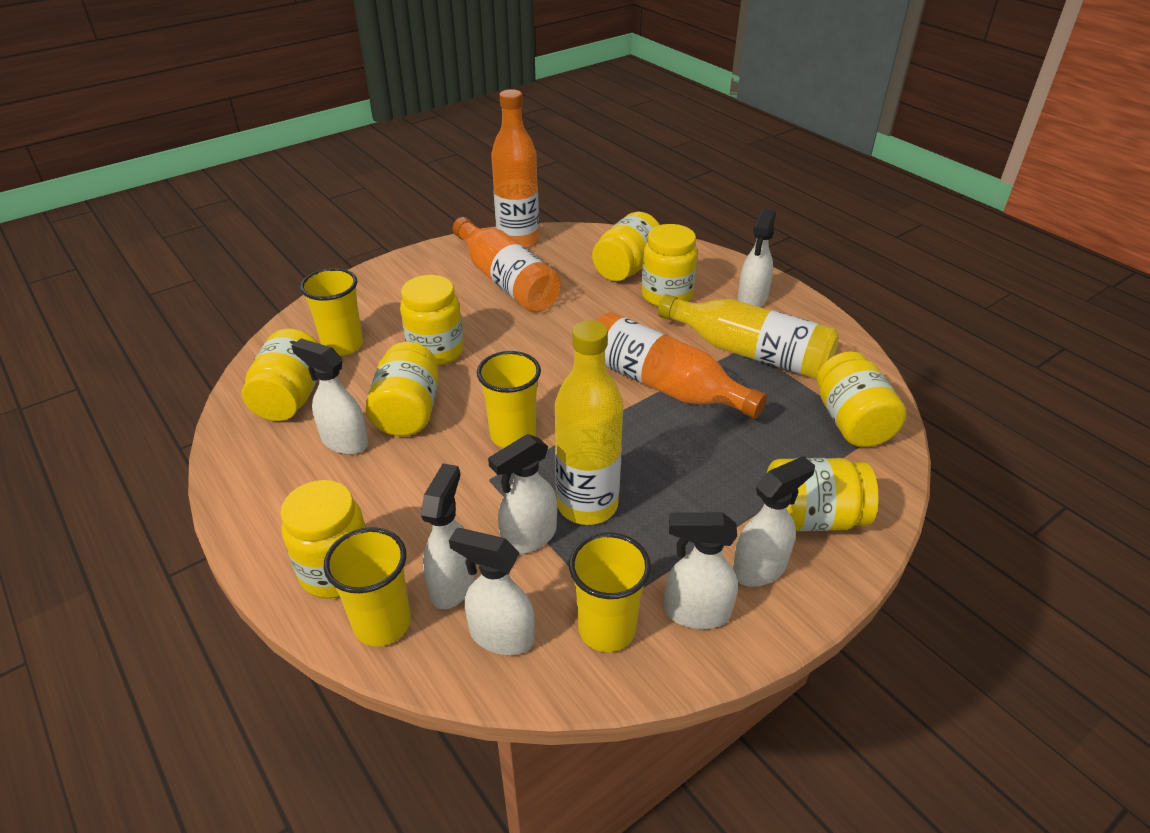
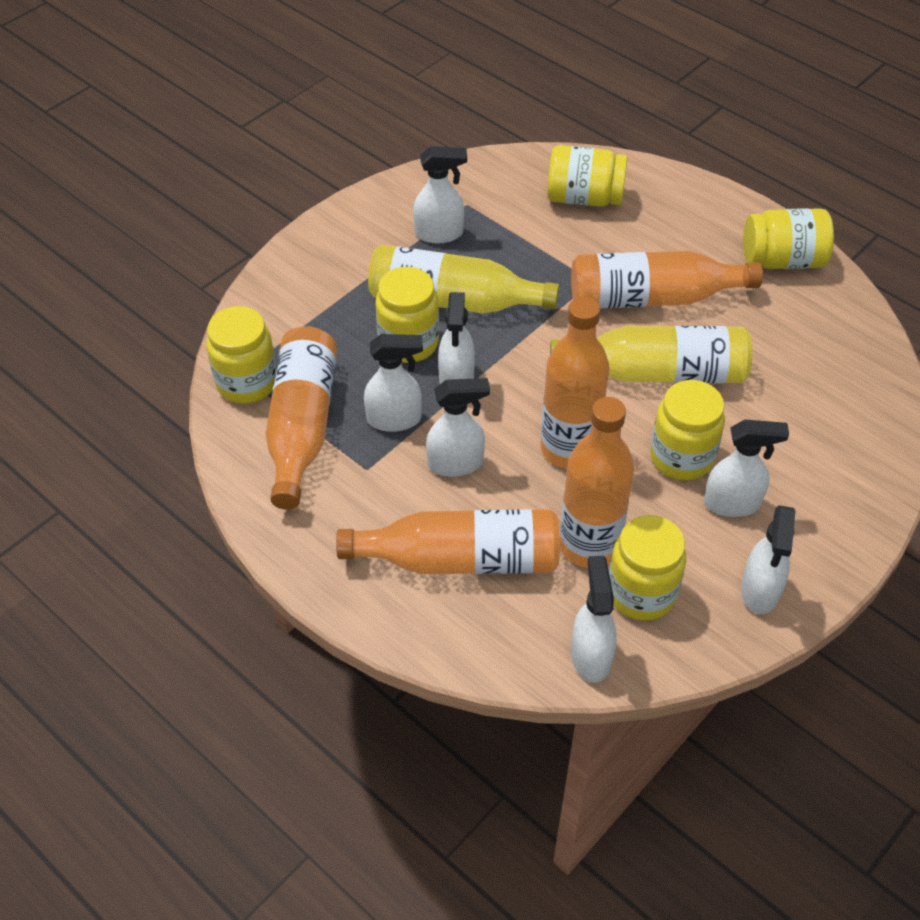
orange bottle: [453,217,561,313] [491,89,539,248] [596,312,767,419] = 3 -> [265,326,337,510] [336,509,560,574] [541,297,609,469] [559,397,634,568] [571,251,763,309] = 5
yellow cup: [300,268,363,356] [324,527,411,646] [477,351,541,448] [569,532,651,652] = 4 -> none = 0
yellow jar: [242,328,319,421] [280,480,366,599] [365,342,439,436] [400,275,464,366] [592,212,660,281] [641,224,698,307] [767,458,879,531] [817,351,907,447] = 8 -> [206,306,276,404] [376,267,439,363] [547,145,627,207] [609,515,686,621] [650,380,725,480] [743,208,834,269] = 6

